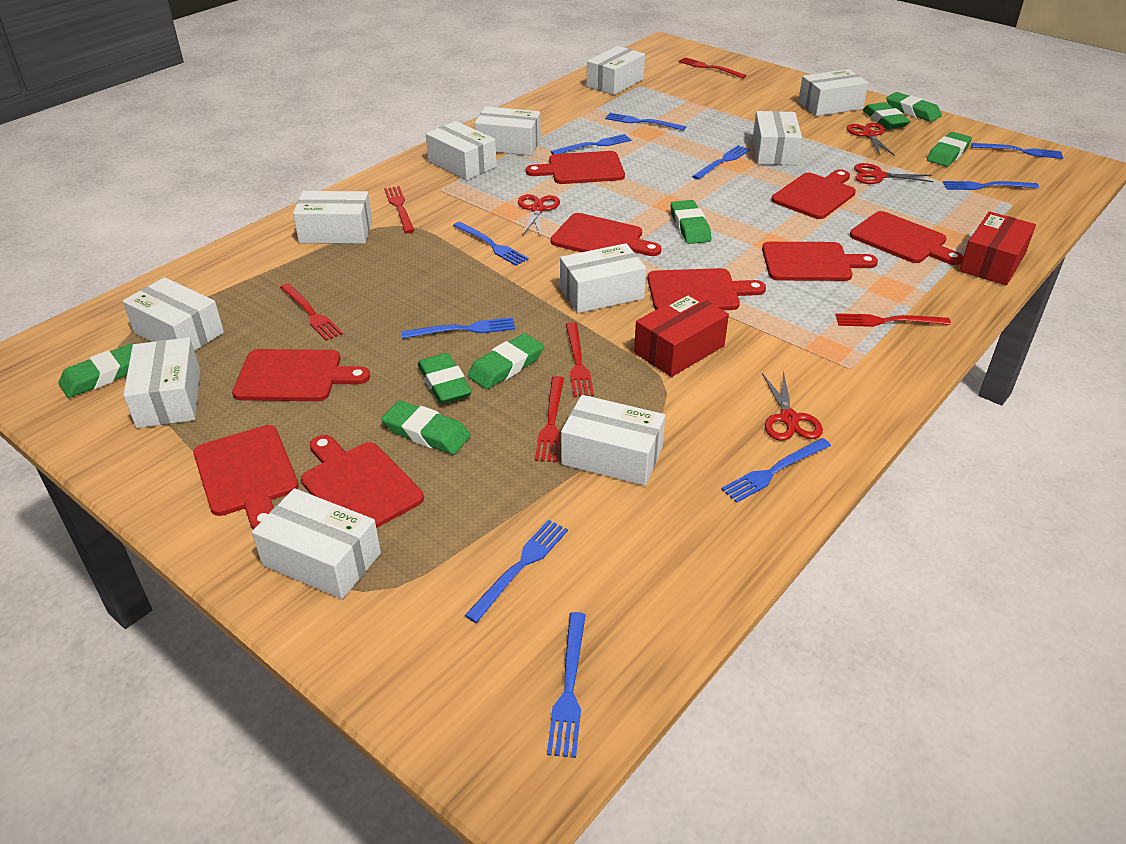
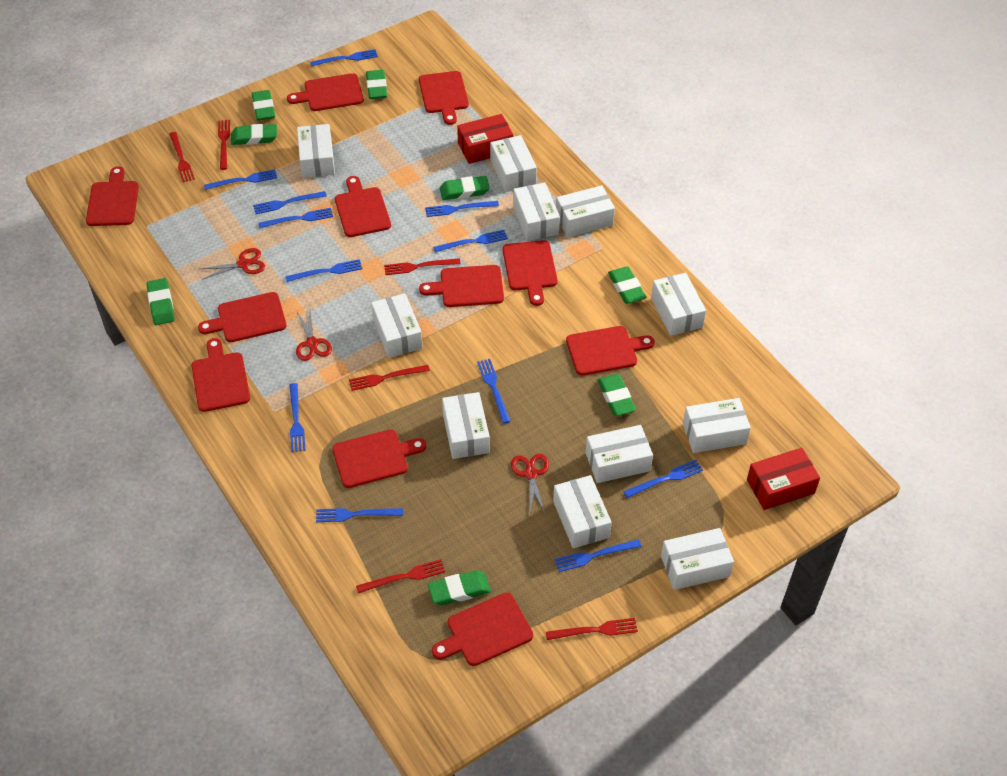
blue fork: [401,317,515,339] [453,222,529,266] [464,520,568,623] [547,612,586,758] [551,134,632,155] [605,113,686,131] [692,145,751,180] [721,438,831,503] [943,181,1039,190] [971,143,1063,159] = 10 -> [204,169,277,190] [253,191,327,214] [258,208,333,228] [285,259,362,282] [289,383,306,452] [310,49,378,67] [316,508,403,522] [425,201,499,217] [433,230,508,252] [477,359,511,424] [554,539,642,572] [623,460,703,498] = 12
red cutting board: [193,425,299,530] [232,349,370,401] [301,435,424,528] [526,151,625,184] [551,213,661,256] [647,268,766,310] [762,242,878,281] [771,169,856,219] [850,211,963,265] = 9 -> [86,166,139,226] [191,338,250,412] [198,292,287,342] [287,73,364,111] [332,430,426,488] [335,176,391,237] [419,71,469,125] [419,265,504,307] [432,593,533,666] [503,240,558,306] [566,326,655,376] = 11
red scissors: [518,194,560,236] [762,371,823,441] [847,123,895,156] [854,163,934,184] = 4 -> [200,248,265,279] [296,311,332,361] [511,454,549,514] = 3

